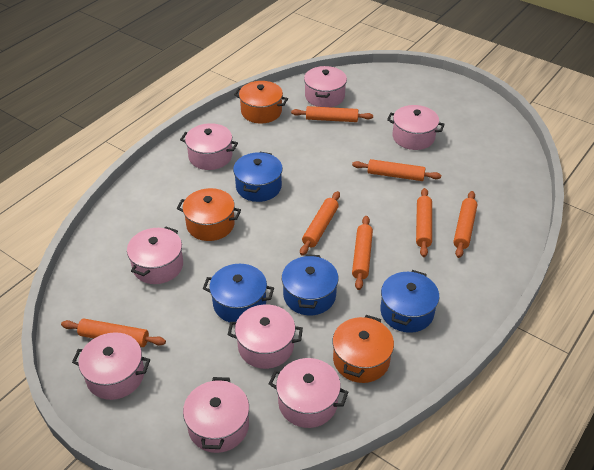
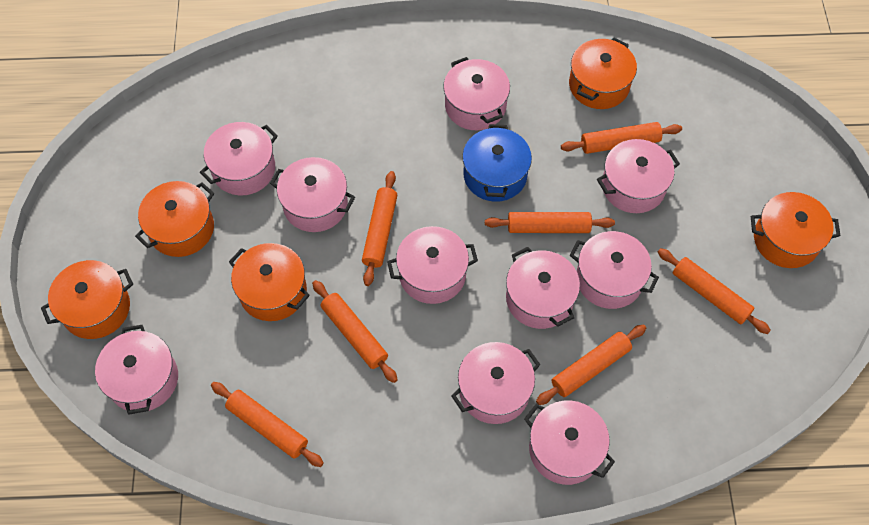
blue pot: [203,264,274,322] [233,152,283,202] [282,254,339,315] [380,270,439,333] = 4 -> [462,124,532,202] = 1
orange pot: [177,188,241,241] [234,81,288,123] [332,315,394,383] = 3 -> [41,260,133,339] [135,181,214,257] [229,243,310,321] [569,38,637,109] [751,192,840,268] = 5
pink pot: [72,332,150,400] [127,227,183,284] [180,123,238,170] [183,377,249,453] [228,304,303,369] [269,358,348,428] [304,66,347,107] [387,105,445,150] = 8 -> [95,325,178,415] [200,122,278,196] [270,157,355,232] [387,226,478,304] [443,57,510,130] [451,342,540,424] [506,247,580,329] [524,400,615,485] [570,231,659,309] [597,139,680,213] = 10

